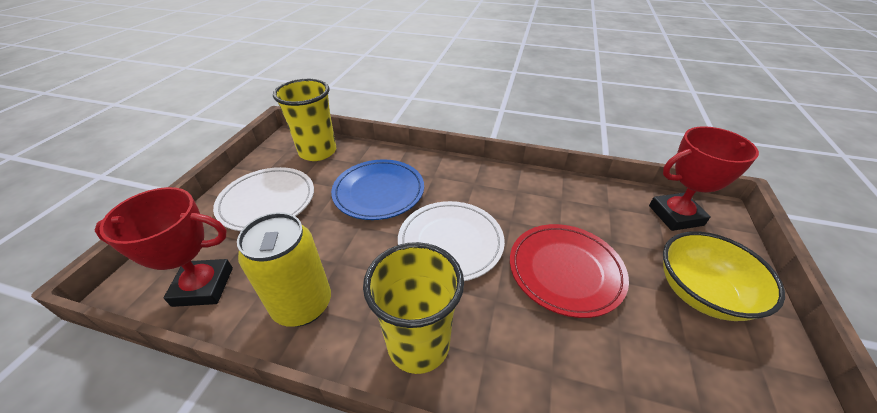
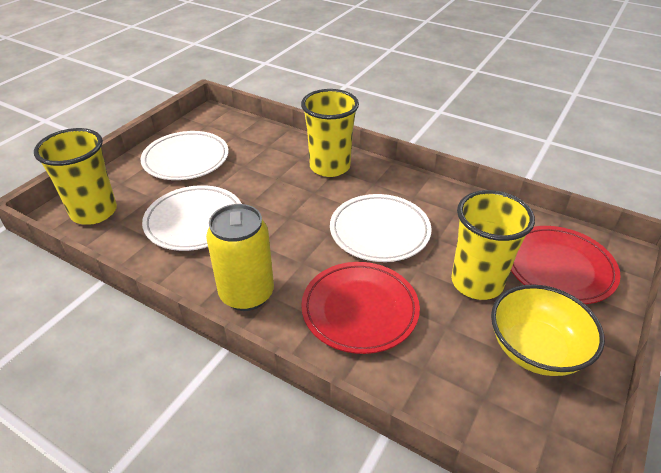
blue plate: [331,159,424,220] = 1 -> none = 0
red plate: [510,224,629,318] = 1 -> [301,262,420,354] [511,226,621,304] = 2
red trophy: [95,187,233,307] [649,126,759,231] = 2 -> none = 0
white plate: [213,167,314,231] [398,201,505,281] = 2 -> [141,131,229,180] [142,185,242,251] [330,194,432,262] = 3
yellow cup: [273,79,336,161] [363,242,464,374] = 2 -> [34,128,117,225] [301,89,359,177] [451,190,535,300] = 3

